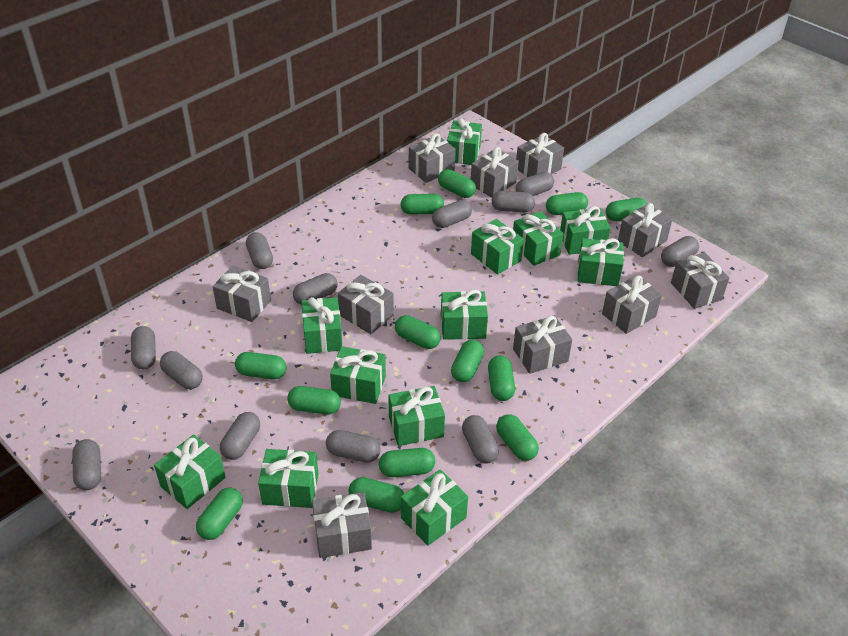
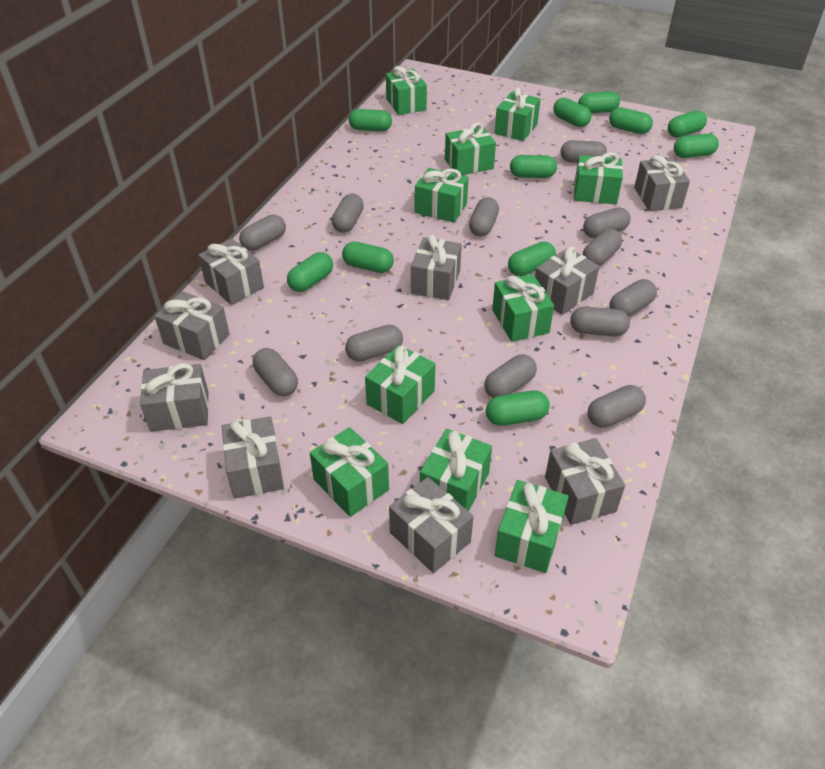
green capsule: [196,488,243,540] [235,352,286,379] [287,386,341,415] [348,477,405,513] [379,448,435,477] [395,315,441,349] [401,194,444,215] [438,169,476,198] [451,340,484,382] [488,356,515,401] [496,414,539,461] [546,192,588,215] [606,198,647,221] = 13 -> [287,252,333,292] [342,242,394,273] [349,109,392,131] [486,391,550,426] [508,242,556,276] [510,155,557,178] [553,98,591,127] [578,91,620,113] [609,107,653,134] [668,110,707,137] [674,134,719,158] = 11
green gift: [154,434,226,509] [258,449,319,508] [301,297,342,354] [330,346,386,404] [388,386,445,446] [401,469,468,546] [441,290,488,340] [447,118,482,165] [471,219,524,275] [513,211,564,266] [560,206,611,255] [577,238,624,286] = 12 -> [310,427,389,517] [365,345,435,424] [386,66,427,115] [415,168,469,223] [420,429,492,511] [445,122,496,175] [492,274,554,342] [495,88,541,141] [495,480,569,573] [574,152,623,204] = 10
grey gift: [213,265,271,322] [312,492,372,558] [338,275,394,334] [409,133,456,183] [471,147,519,198] [513,315,572,374] [516,133,564,177] [602,275,662,334] [618,203,672,257] [671,252,729,309] = 10 -> [140,363,209,432] [155,291,230,360] [198,238,264,305] [222,416,284,499] [389,477,473,573] [411,235,462,300] [535,246,599,315] [545,438,625,525] [634,155,690,211] = 9

